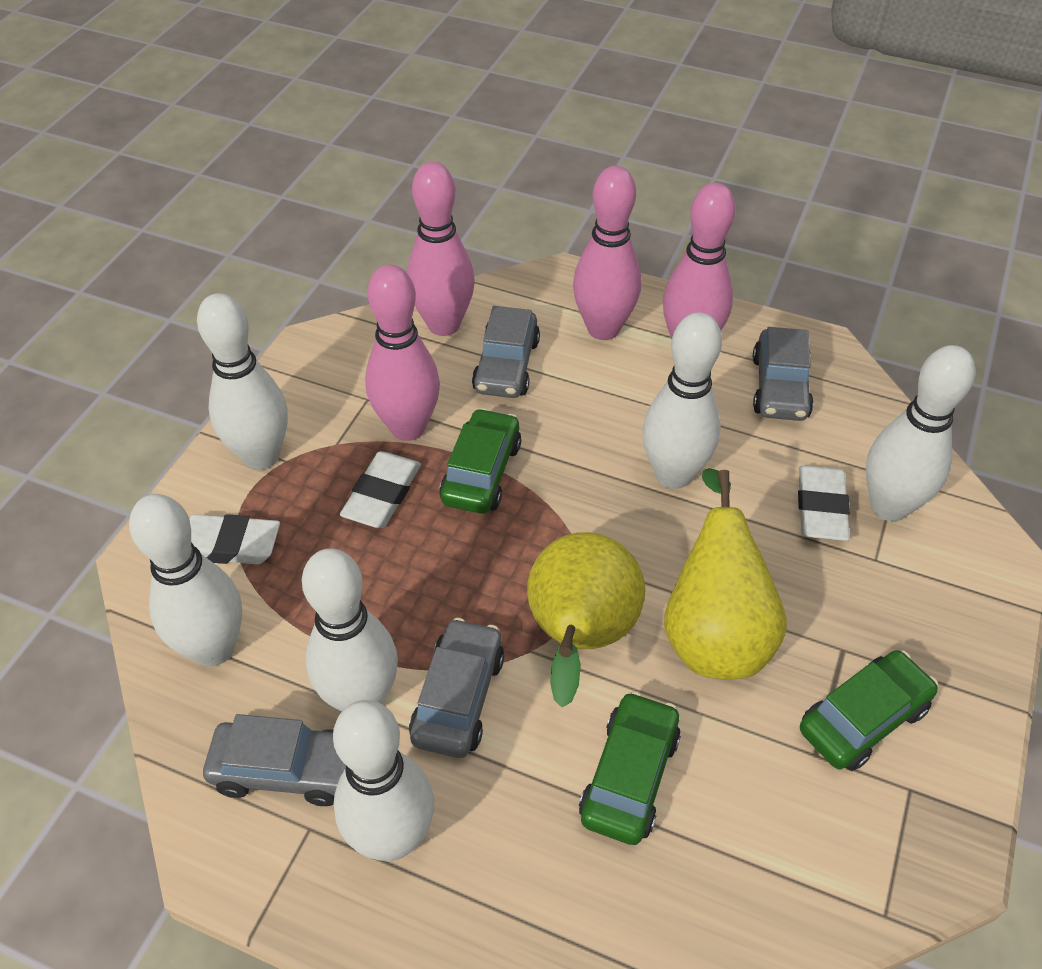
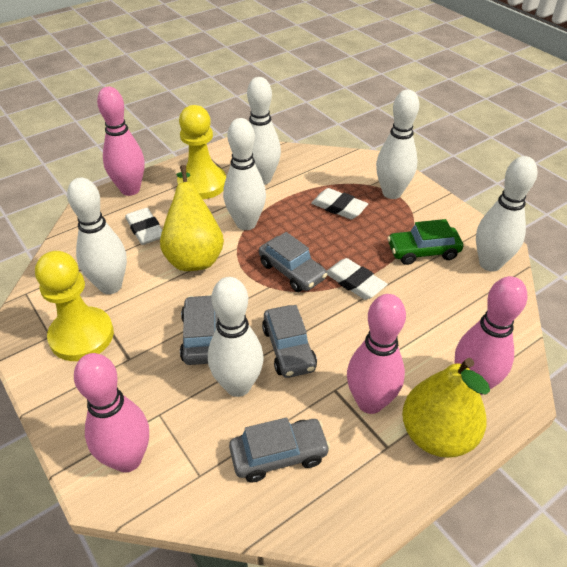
green car: [439,408,521,514] [579,691,681,845] [800,650,938,771] = 3 -> [387,219,463,265] = 1
yellow pawn: none = 0 -> [35,251,114,361] [177,105,226,199] = 2

